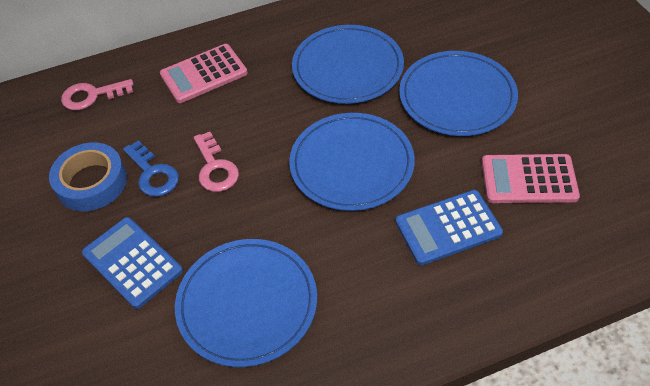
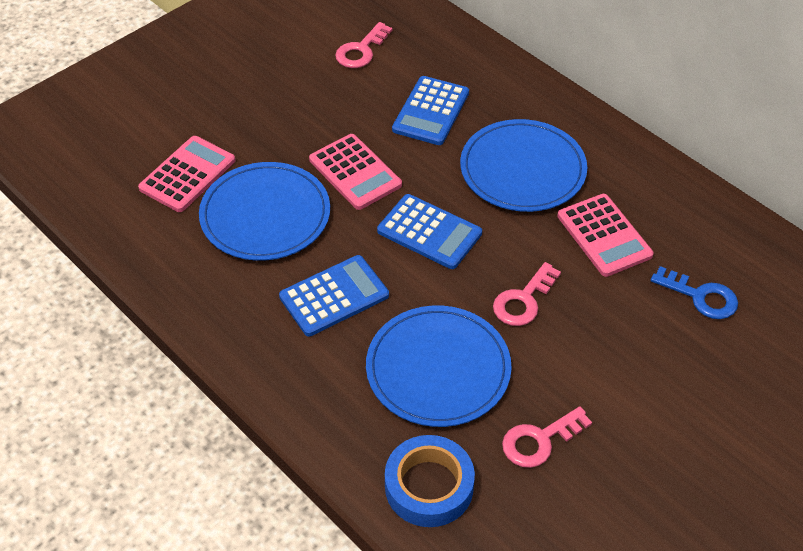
blue calculator: [82,217,183,309] [395,190,503,265] = 2 -> [279,255,389,336] [377,194,482,269] [392,76,469,145] = 3
blue plate: [175,239,317,367] [289,113,415,211] [292,25,404,104] [399,51,518,136] = 4 -> [199,162,330,261] [366,306,512,427] [460,119,587,212] = 3
pink calculator: [160,44,248,103] [482,154,580,203] = 2 -> [138,136,235,212] [309,134,402,210] [557,194,654,277] = 3
pink key: [61,79,134,110] [194,132,239,192] = 2 -> [335,22,392,68] [493,262,561,326] [502,406,592,468] = 3

